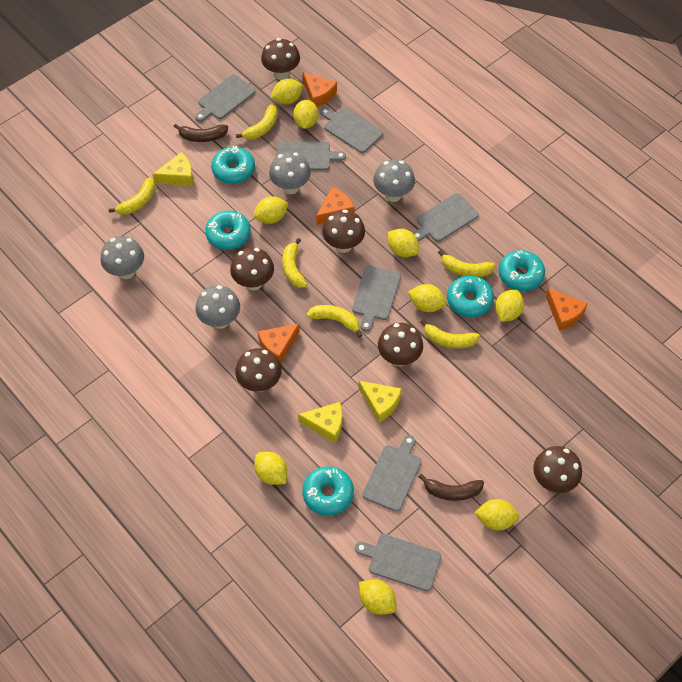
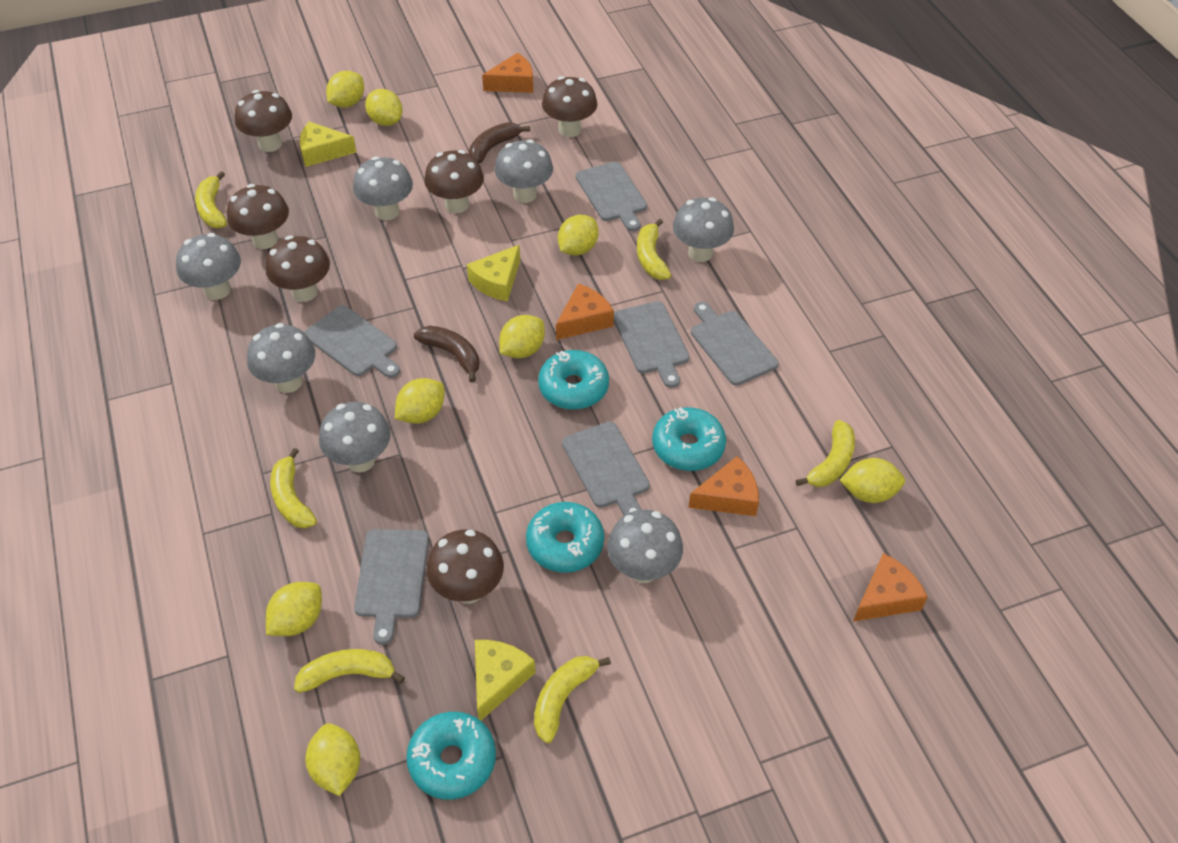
grey cutting board: [195,75,255,122] [277,142,346,170] [320,107,383,153] [352,266,401,332] [355,534,441,591] [363,435,422,512] [413,193,479,242] = 7 -> [304,305,400,378] [354,529,429,645] [562,422,650,516] [575,162,647,231] [614,301,690,388] [691,302,779,386] = 6
grey mushroom: [100,236,144,279] [196,285,240,329] [269,152,311,194] [373,159,415,202] = 4 -> [176,233,241,300] [247,323,315,393] [319,402,391,472] [353,156,413,221] [495,139,553,203] [607,510,683,583] [673,197,734,262] = 7
turquoise donut: [205,210,251,250] [211,146,255,184] [302,466,354,516] [447,275,494,317] [499,250,545,291] = 5 -> [406,712,496,800] [526,502,604,573] [538,350,609,410] [652,407,726,471] = 4
yellow lemon: [254,196,289,224] [254,452,287,485] [270,79,303,104] [293,100,318,129] [359,580,396,615] [388,229,419,257] [408,284,447,312] [474,499,519,531] [495,290,524,322] = 9 -> [266,582,322,636] [305,723,360,796] [326,71,364,108] [365,89,403,126] [395,378,445,424] [499,315,545,358] [558,215,599,256] [840,458,905,503] = 8

